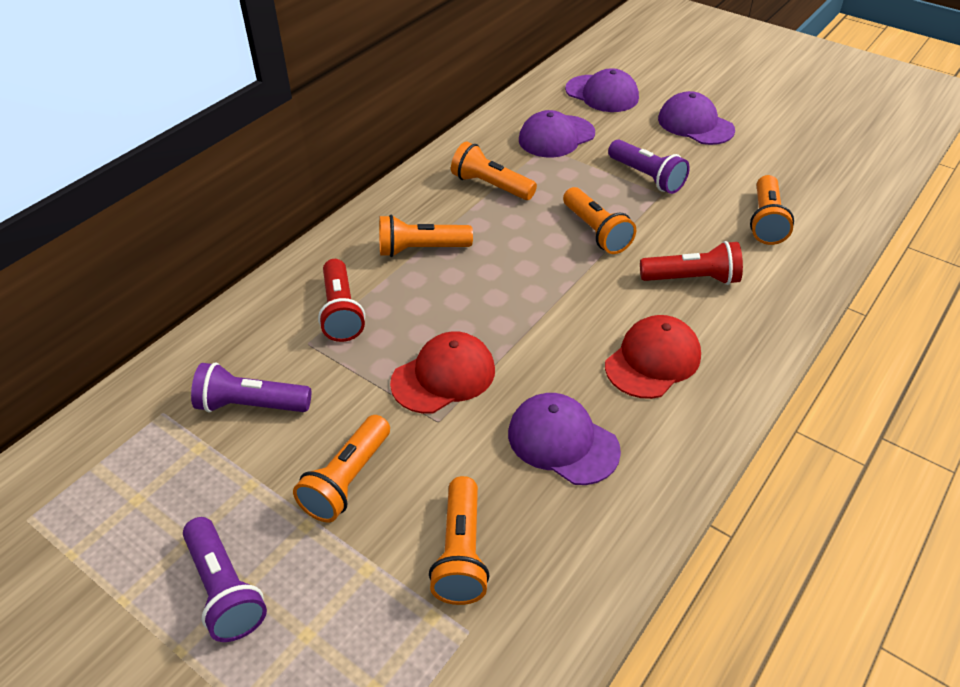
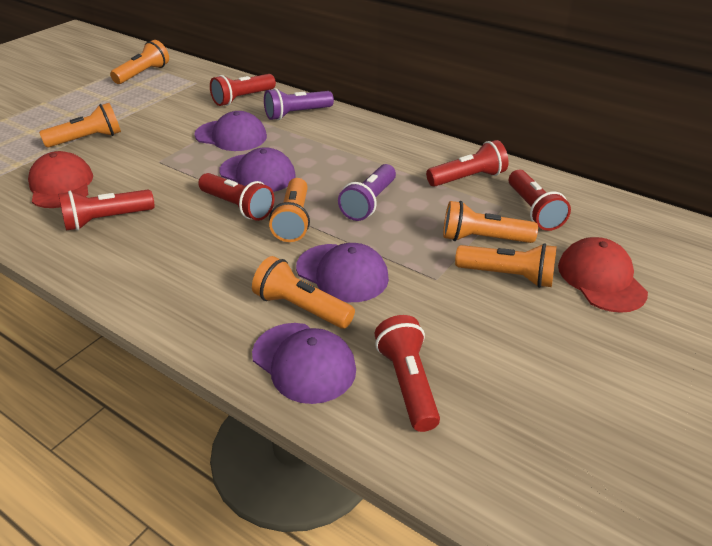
purple flashlight: [183,517,267,642] [191,362,311,413] [608,140,690,194] = 3 -> [264,88,334,120] [338,164,396,221] = 2
red flashlight: [318,259,365,342] [640,241,743,285] = 2 -> [58,190,155,231] [198,173,275,221] [210,74,276,106] [375,315,440,432] [426,140,508,187] [509,170,571,231] = 6

